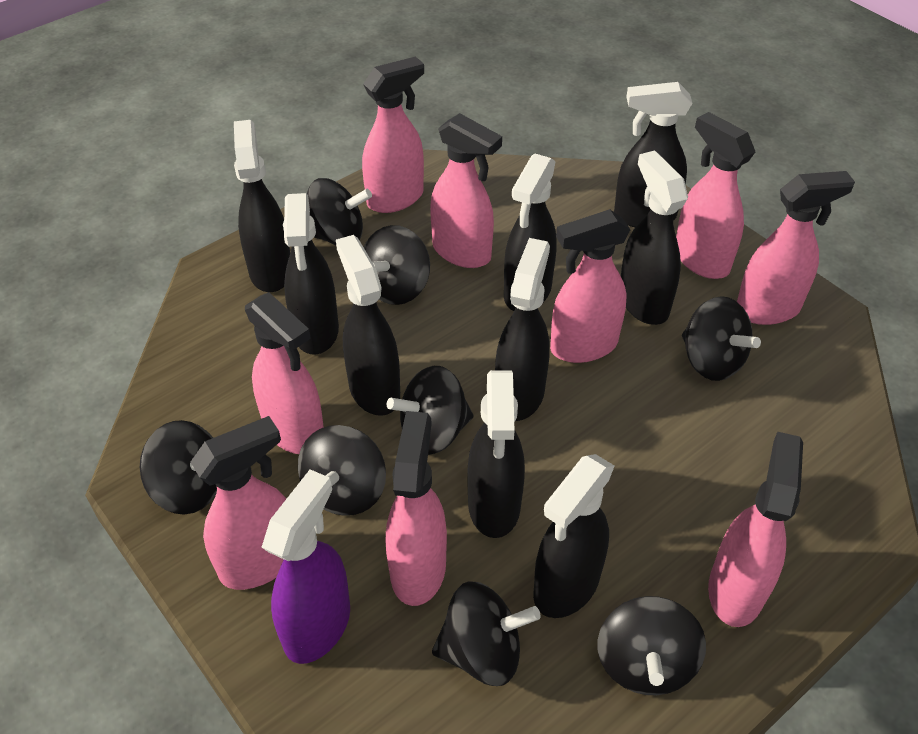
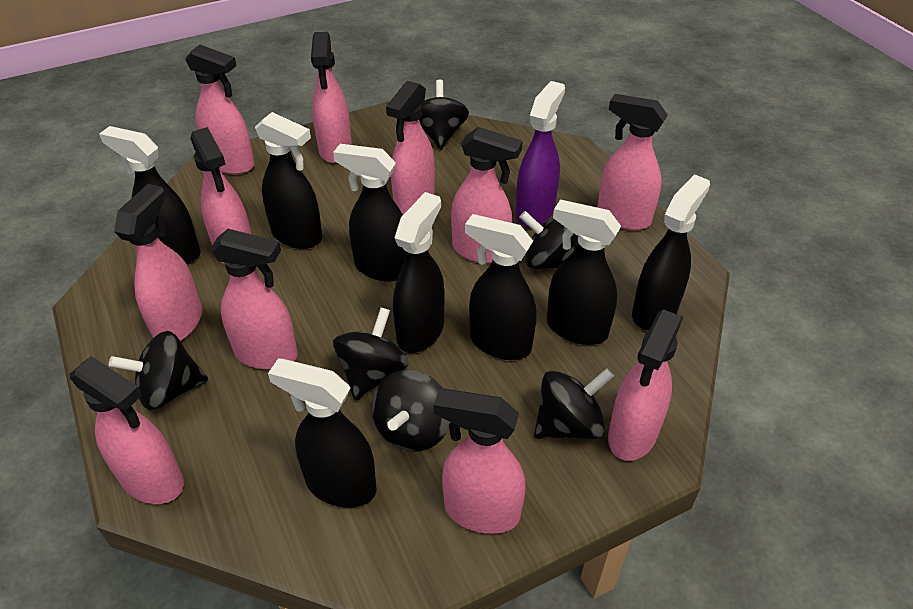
black spinning top: [140,420,217,515] [298,425,386,516] [307,178,372,245] [364,225,430,305] [387,366,474,455] [432,581,541,686] [598,596,706,695] [682,296,761,381] = 8 -> [109,331,208,411] [333,307,409,401] [371,370,450,451] [419,80,469,149] [519,211,578,269] [534,368,614,439] = 6
black spray bottle: [234,120,290,292] [283,193,339,355] [336,235,400,416] [467,370,525,538] [495,238,550,421] [504,154,557,311] [533,454,614,618] [614,82,693,227] [621,150,688,325] = 9 -> [99,126,201,264] [255,112,322,249] [268,358,377,508] [333,144,406,281] [393,192,445,353] [465,214,537,360] [547,199,621,345] [632,174,710,330] = 8
pink spray bottle: [191,416,286,590] [245,292,324,454] [362,56,424,213] [386,411,447,606] [430,113,502,268] [550,209,630,363] [676,112,755,279] [708,432,803,627] [737,171,855,325] = 9 -> [70,356,184,504] [114,184,202,341] [185,45,255,174] [191,127,251,265] [210,229,298,370] [311,32,352,163] [386,81,435,215] [434,389,526,534] [451,127,523,263] [597,94,668,230] [608,310,683,461] = 11

